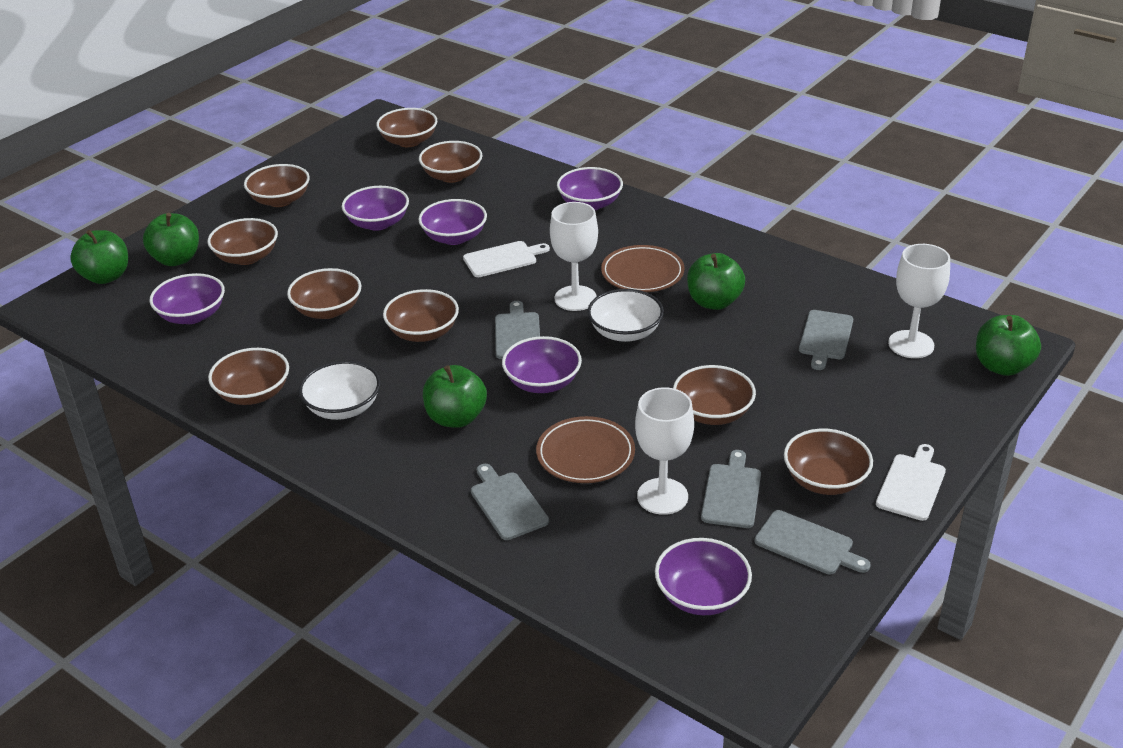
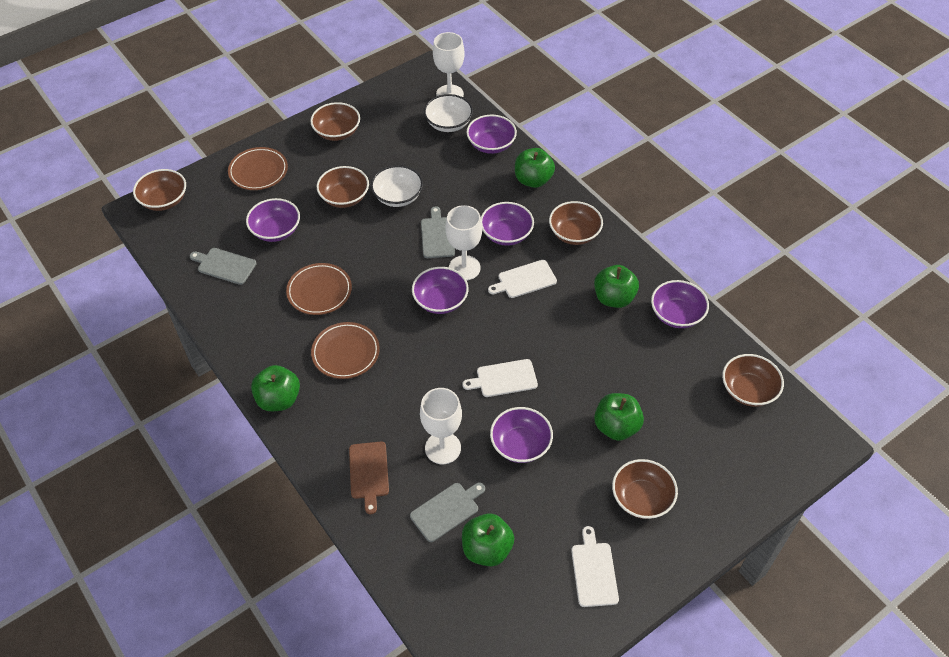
brown bowl: [207,218,278,265] [208,348,289,405] [244,164,310,207] [287,268,362,319] [376,108,437,147] [383,289,459,342] [419,141,483,183] [673,365,756,425] [784,429,873,495] = 9 -> [133,169,186,211] [310,102,360,141] [317,166,369,208] [549,201,603,245] [612,459,678,519] [722,354,784,407] = 6
brown cutting board: none = 0 -> [349,442,389,514] = 1
brown plate: [536,416,635,483] [601,245,685,292] = 2 -> [228,147,288,190] [286,263,352,315] [311,322,380,379] = 3
grey cutting board: [471,464,549,540] [495,301,540,359] [701,450,761,528] [754,510,871,574] [799,310,853,370] = 5 -> [190,248,256,285] [410,483,485,542] [421,206,455,258] = 3
white cutting board: [463,241,550,277] [876,444,946,521] = 2 -> [463,359,538,397] [488,260,557,298] [571,526,619,607] = 3

